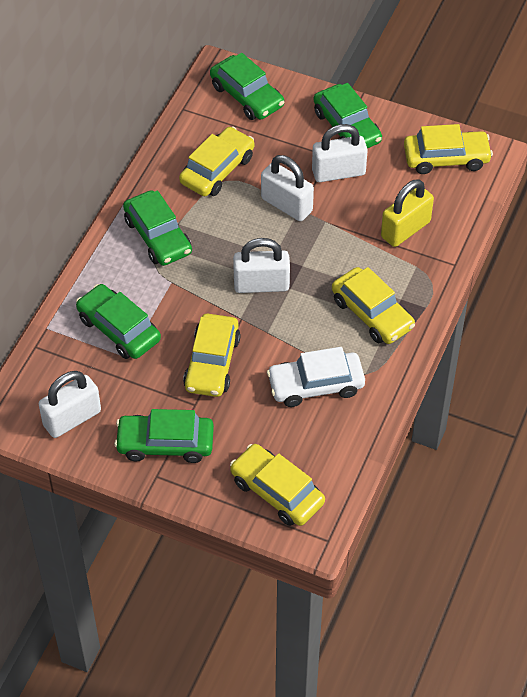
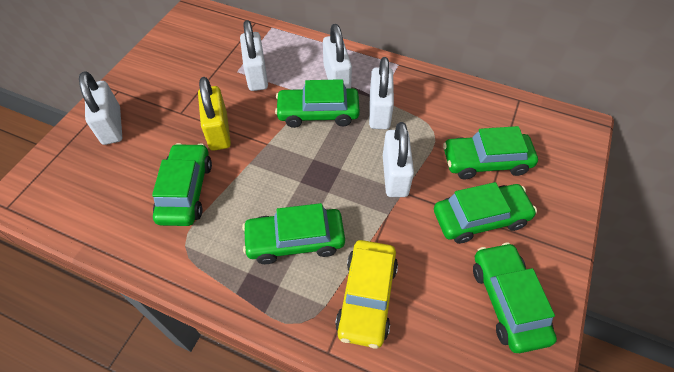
green car: [76,284,161,359] [114,409,214,463] [123,190,192,266] [210,53,284,120] [314,83,382,148] = 5 -> [152,143,212,226] [242,203,345,264] [275,79,360,128] [434,182,537,244] [443,126,538,179] [473,242,557,353] = 6
white car: [267,347,365,407] = 1 -> none = 0
white padlock: [39,371,101,438] [233,238,290,293] [261,155,314,221] [312,124,368,182] = 4 -> [79,71,122,145] [240,20,268,91] [323,24,352,88] [369,57,394,129] [383,122,414,197] = 5
yellow car: [179,127,254,196] [183,314,241,397] [230,444,325,526] [332,267,415,344] [404,124,493,174] = 5 -> [335,240,398,349] = 1

